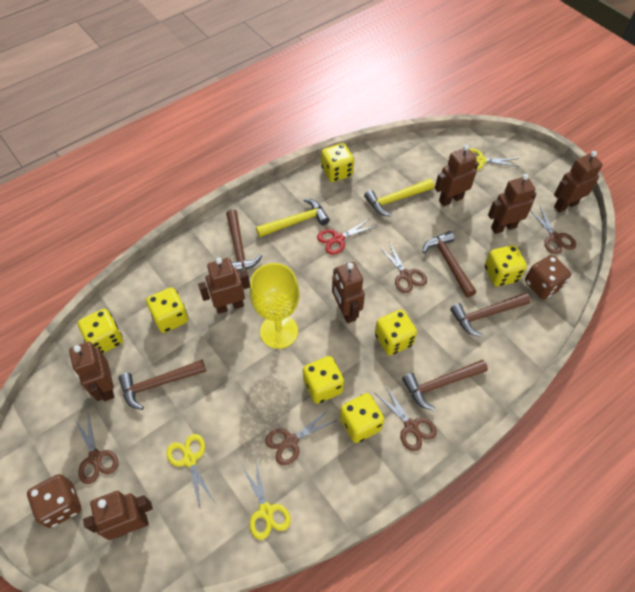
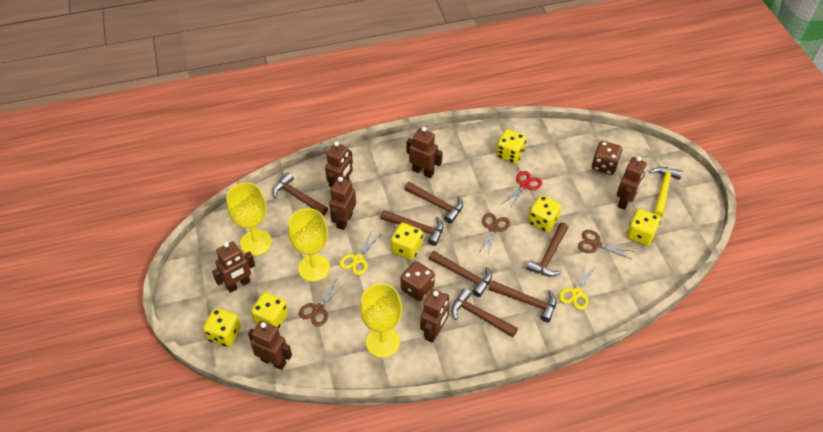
brown hammer: [119,359,206,410] [226,209,262,271] [402,360,488,410] [423,231,476,297] [450,292,530,337] = 5 -> [272,172,328,216] [381,210,444,246] [404,182,463,224] [429,251,492,297] [451,288,518,337] [489,280,556,322] [527,223,568,277] = 7
brown scissors: [75,411,118,484] [265,409,337,466] [375,386,437,451] [378,242,427,293] [530,205,576,254] = 5 -> [299,278,345,327] [477,213,510,256] [578,230,635,259] = 3
yellow dice: [78,309,123,354] [146,287,188,333] [303,356,344,404] [321,143,354,182] [340,393,384,443] [375,310,417,355] [485,245,527,287] = 7 -> [203,308,241,347] [251,292,288,329] [391,223,423,260] [496,129,526,164] [528,195,561,232] [627,209,660,246] = 6
yellow goblet: [250,263,299,349] = 1 -> [226,182,272,256] [288,208,330,282] [360,283,402,358] = 3
yellow hammer: [256,199,330,237] [364,179,434,216] = 2 -> [650,167,683,217] = 1
yellow scissors: [166,434,215,508] [242,462,291,540] [470,148,520,170] = 3 -> [339,231,381,275] [559,262,595,310] = 2

